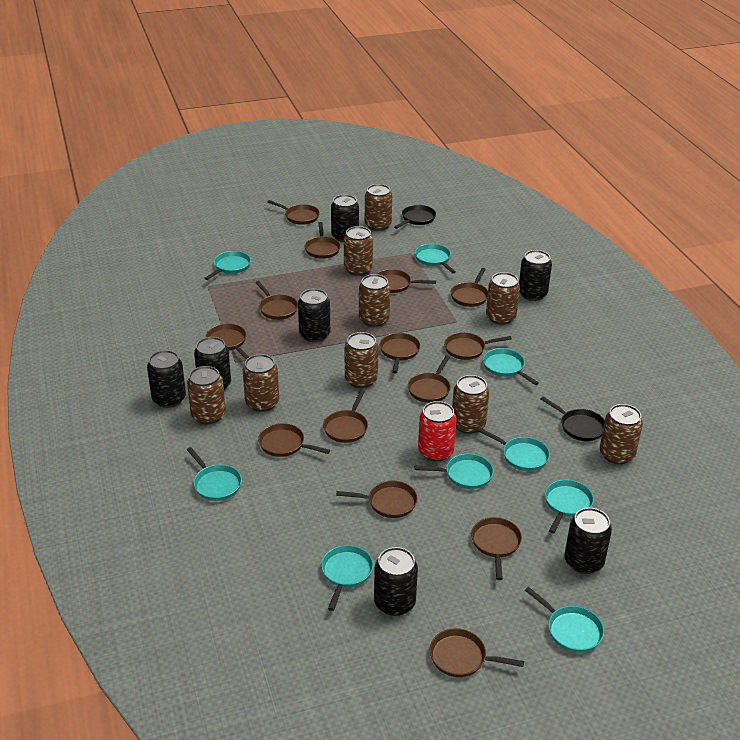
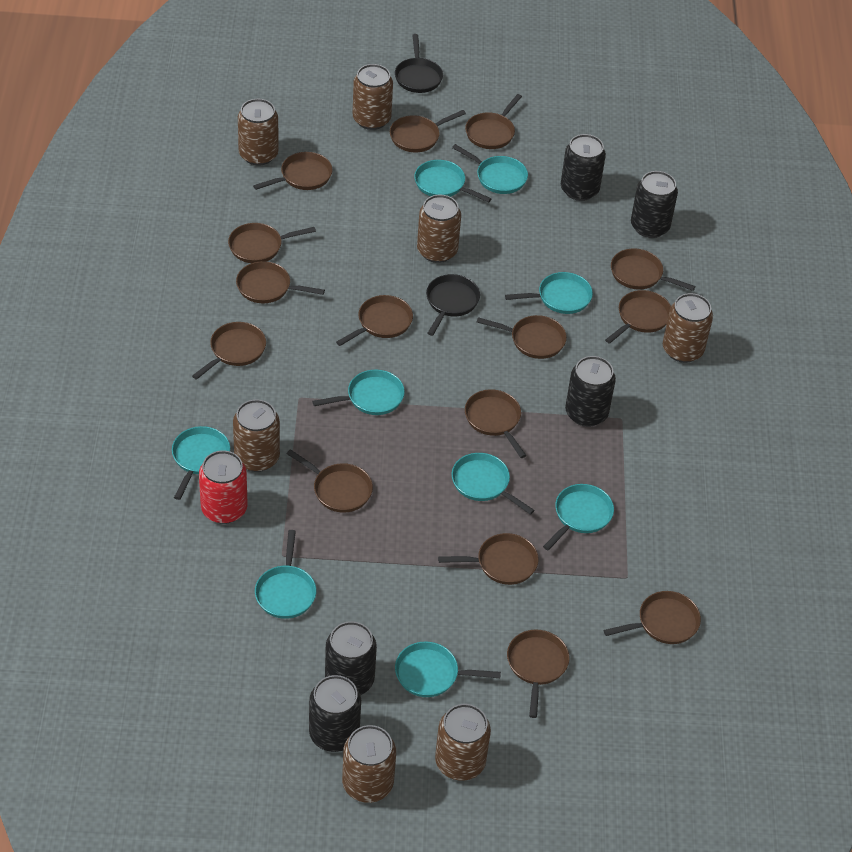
black can: [147,350,186,408] [194,337,231,390] [298,289,330,342] [331,194,359,242] [374,547,418,616] [519,250,552,301] [564,508,612,574] = 7 -> [309,675,361,752] [325,621,377,695] [561,134,606,201] [565,356,616,427] [631,171,678,238] = 5
brown can: [187,366,226,424] [243,354,279,412] [344,226,373,276] [345,332,379,388] [359,274,390,327] [365,184,392,231] [452,375,489,434] [486,272,520,325] [600,404,643,464] = 9 -> [233,399,280,472] [238,99,279,166] [342,725,396,803] [353,64,393,130] [417,195,461,263] [435,704,491,781] [663,293,713,363] = 7
brown pan: [206,324,249,360] [255,281,298,320] [258,423,330,457] [268,200,320,225] [305,222,341,259] [323,390,368,443] [336,481,418,518] [377,269,436,293] [380,333,420,373] [408,355,451,403] [430,628,524,677] [444,332,512,360] [451,268,488,307] [471,517,522,580] = 14 -> [192,322,266,380] [228,223,316,263] [236,261,325,303] [253,152,333,190] [287,449,373,513] [336,295,413,346] [390,110,466,152] [438,533,539,585] [465,94,522,149] [465,389,527,458] [477,315,567,359] [507,630,569,718] [604,591,701,644] [605,290,671,344] [611,248,696,291] = 15

